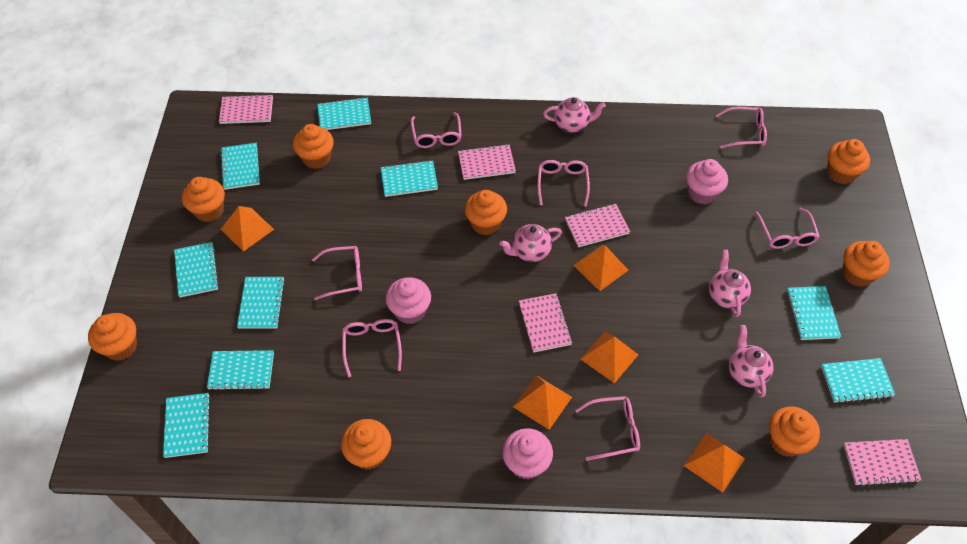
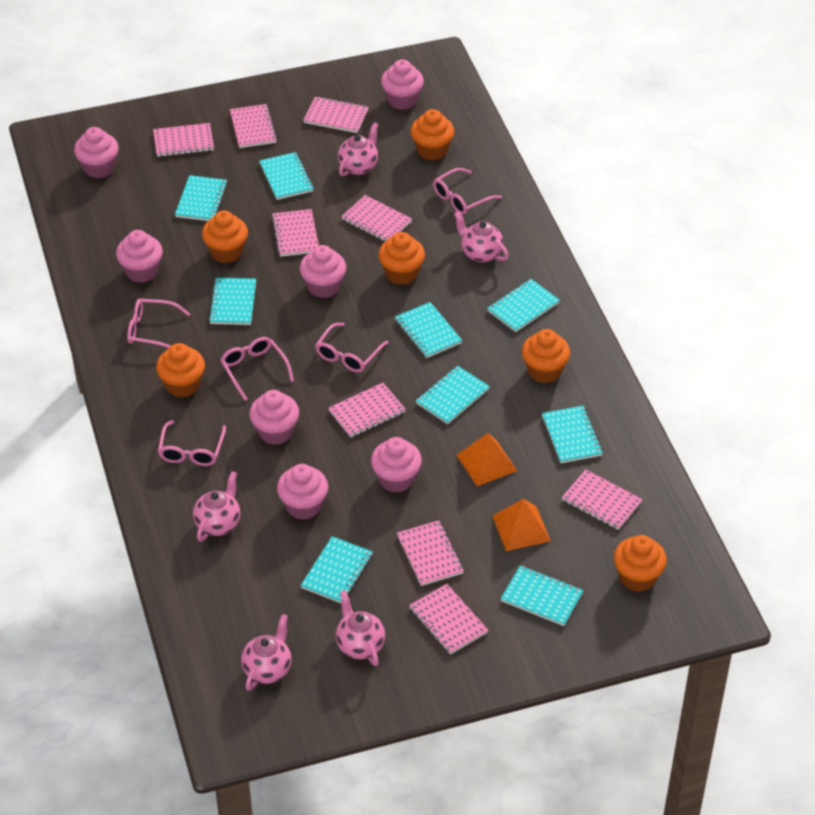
orange cupcake: [88,313,137,361] [182,177,225,222] [293,124,334,169] [341,419,391,470] [464,190,507,235] [769,406,820,457] [827,139,870,184] [843,241,890,287] = 8 -> [156,343,205,398] [202,211,248,263] [378,232,425,285] [410,109,454,161] [522,329,570,383] [614,535,667,592] = 6
orange pyramid: [221,206,274,252] [513,375,572,430] [573,245,629,291] [581,332,638,383] [684,433,745,493] = 5 -> [457,433,517,486] [492,499,551,551] = 2
pink cupcake: [386,277,431,324] [502,428,553,479] [686,159,728,204] = 3 -> [74,127,119,178] [116,230,163,283] [249,390,299,445] [277,464,329,520] [300,245,346,298] [371,437,422,493] [381,59,424,110] = 7
pink glasses: [312,246,362,300] [342,319,402,377] [411,112,462,148] [537,160,590,207] [575,396,640,461] [716,107,767,149] [756,208,820,249] = 7 -> [127,299,190,348] [158,420,226,466] [220,337,294,401] [315,323,389,373] [433,168,502,215] = 5
pink notebook: [219,94,273,124] [458,144,516,180] [519,293,572,353] [565,204,630,247] [844,439,921,486] = 5 -> [153,123,214,157] [230,104,277,148] [271,209,319,257] [303,97,369,133] [328,383,406,437] [341,195,412,242] [397,520,464,586] [409,584,488,655] [562,470,643,530] = 9
pink teapot: [500,224,562,262] [543,97,606,132] [709,250,751,317] [729,325,773,398] = 4 -> [193,471,240,542] [241,614,292,691] [336,591,385,666] [338,122,378,176] [454,211,509,262] = 5

